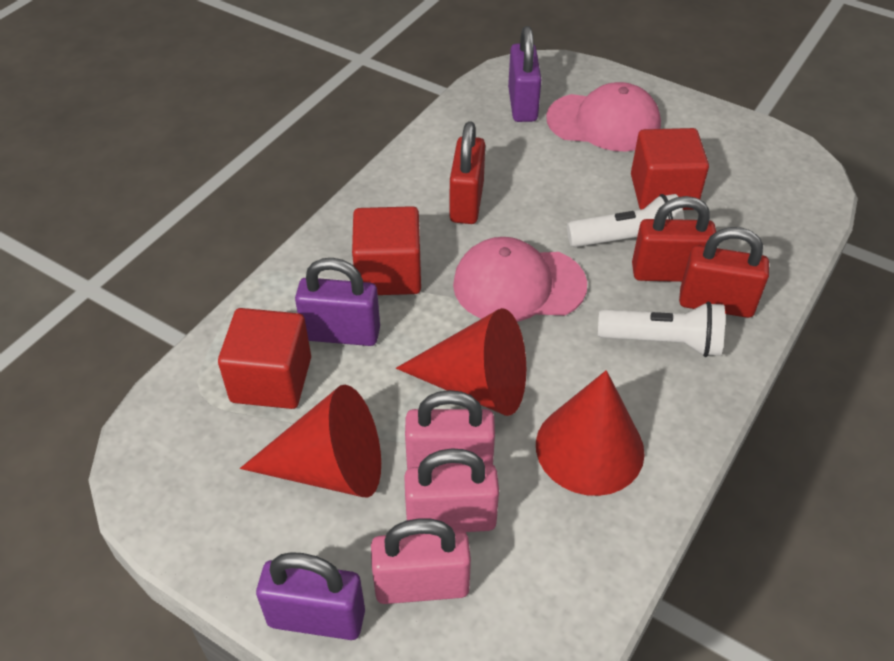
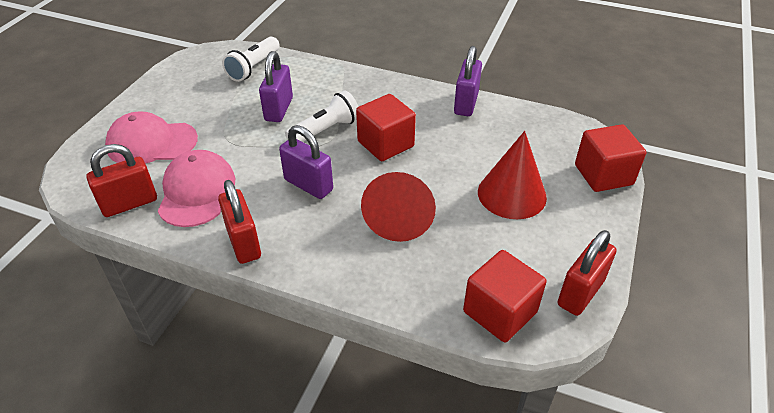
pink padlock: [371,518,471,604] [404,448,499,532] [405,390,495,469] = 3 -> none = 0
red cone: [240,385,381,498] [396,308,526,416] [536,370,645,496] = 3 -> [361,172,436,242] [478,131,547,219] = 2

